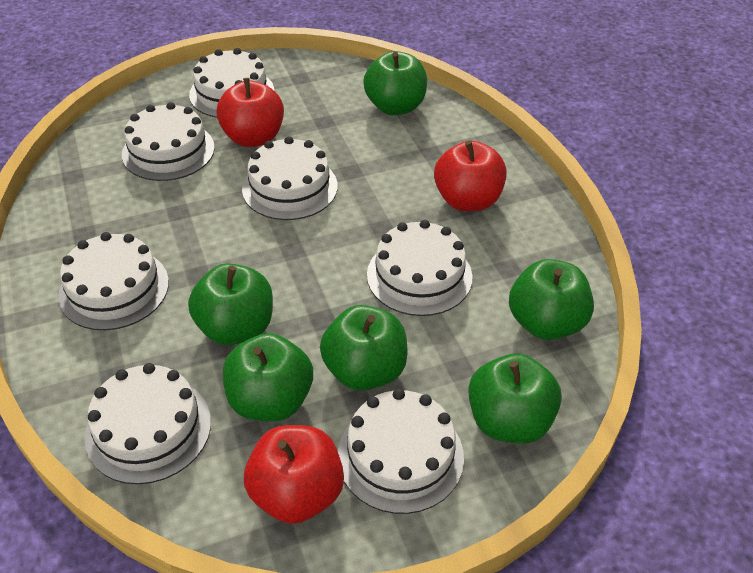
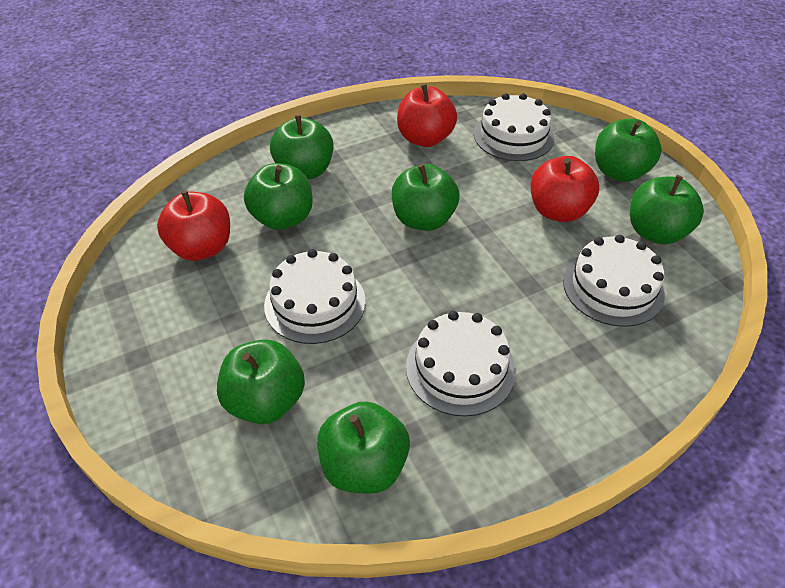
green apple: [188,263,273,345] [223,333,313,421] [320,305,408,391] [363,51,427,115] [468,354,562,444] [509,259,594,340] = 6 -> [217,339,305,424] [244,163,313,230] [270,115,333,180] [317,401,410,494] [392,164,459,231] [595,119,662,182] [630,175,704,244] = 7
white cake: [58,232,169,330] [85,363,211,484] [122,102,215,181] [189,48,274,118] [242,136,338,220] [338,388,464,514] [367,220,473,316] = 7 -> [264,249,366,344] [406,311,516,417] [474,93,554,161] [563,235,665,327] = 4

